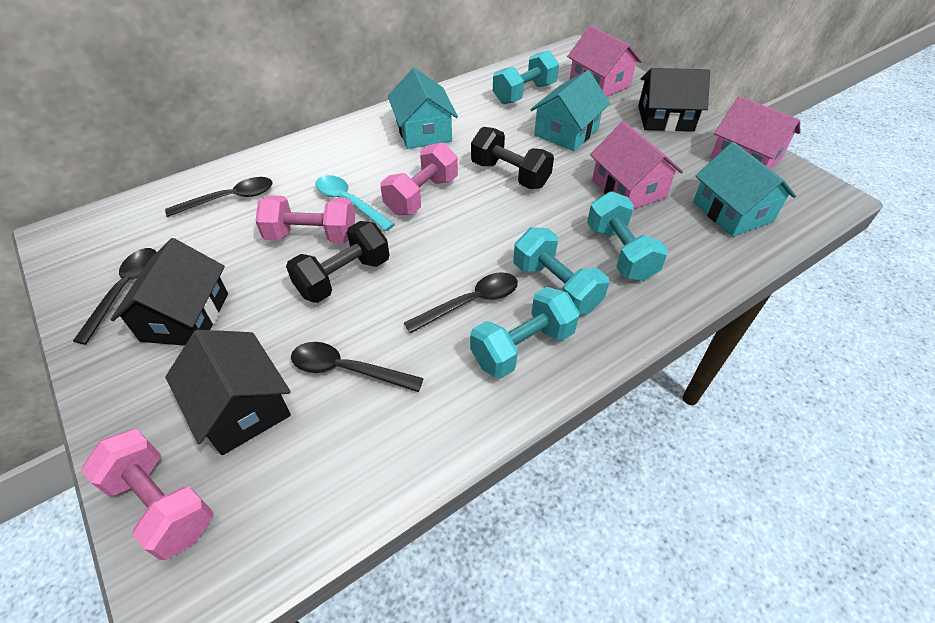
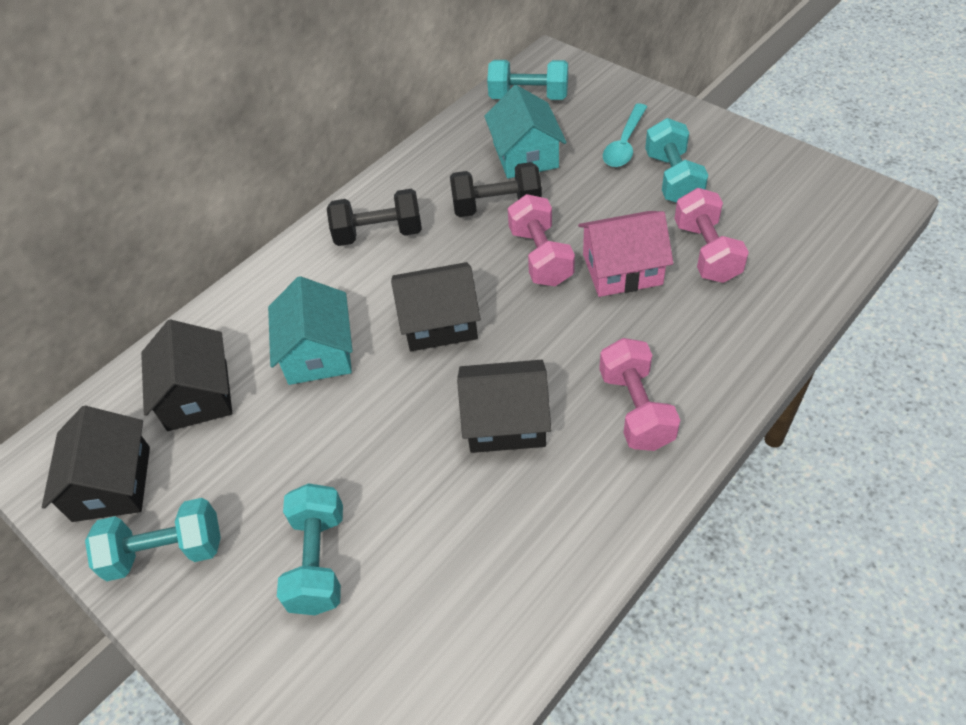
black house: [111,238,228,346] [165,330,291,455] [638,68,710,132] = 3 -> [42,406,150,522] [141,320,232,431] [391,262,481,351] [457,360,551,453] = 4
black spoon: [73,248,157,344] [165,177,272,217] [291,342,424,392] [404,272,518,333] = 4 -> none = 0
pink house: [567,26,642,97] [590,121,683,209] [710,96,800,170] = 3 -> [578,211,673,297] = 1
turquoise house: [388,68,458,149] [530,70,610,151] [693,142,796,237] = 3 -> [268,276,353,385] [484,85,567,179] = 2

